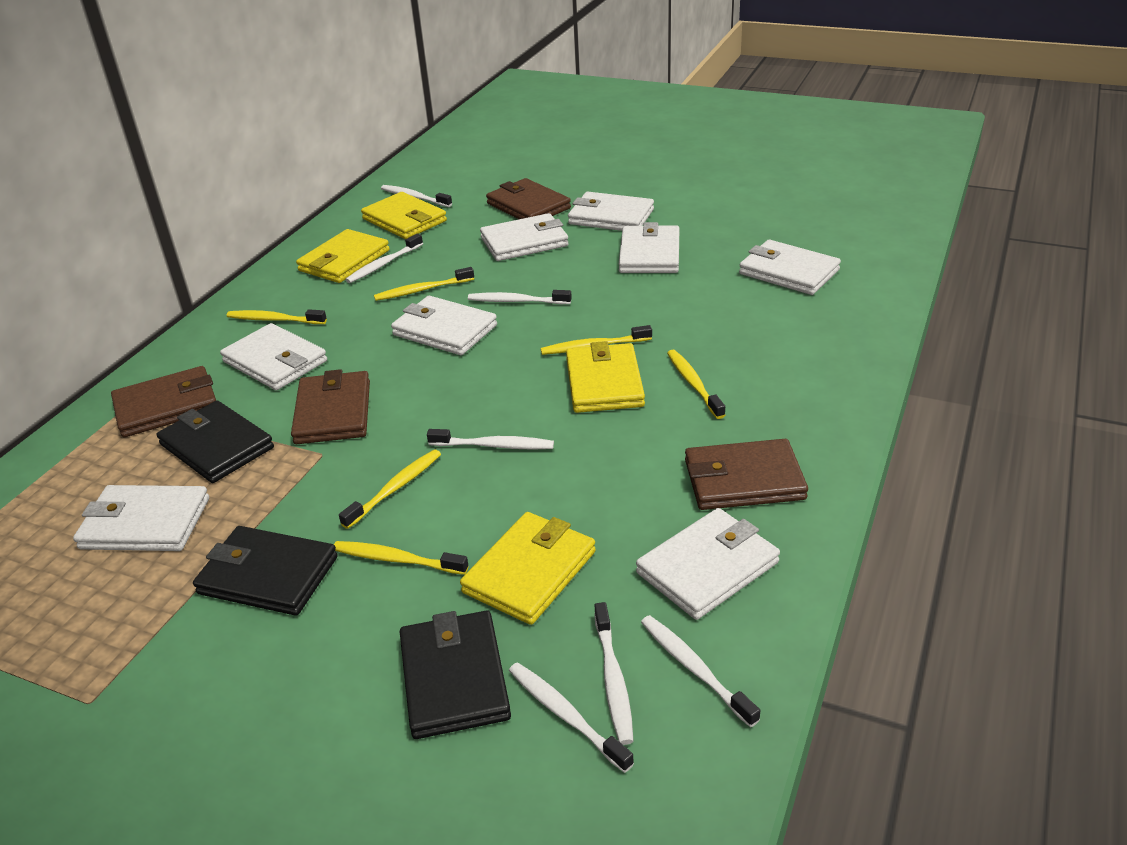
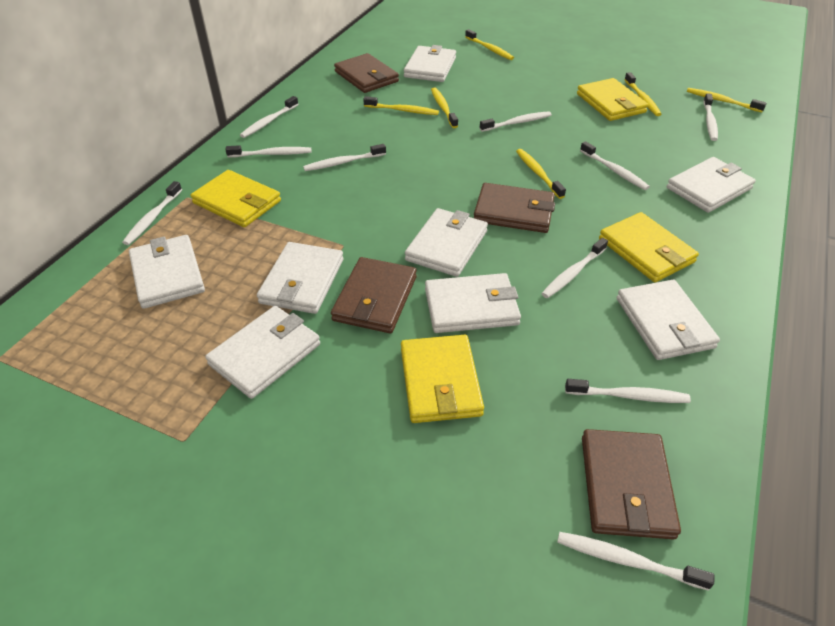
black wallet: [157,401,274,483] [193,526,338,616] [400,611,511,739] = 3 -> none = 0
white toothbrush: [345,234,423,283] [381,185,452,207] [427,429,554,450] [468,290,572,304] [509,662,634,773] [594,602,633,745] [641,615,760,727] = 7 -> [122,181,182,245] [225,145,311,157] [240,96,298,138] [303,144,386,171] [480,111,552,132] [541,238,608,298] [557,532,715,591] [565,379,691,403] [580,141,650,190] [703,93,718,141] = 10

